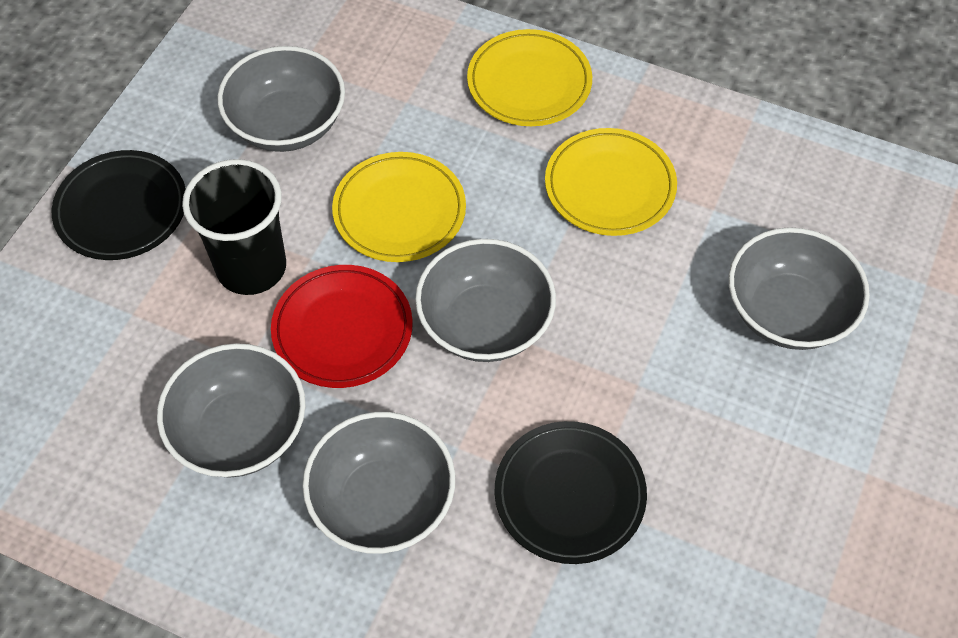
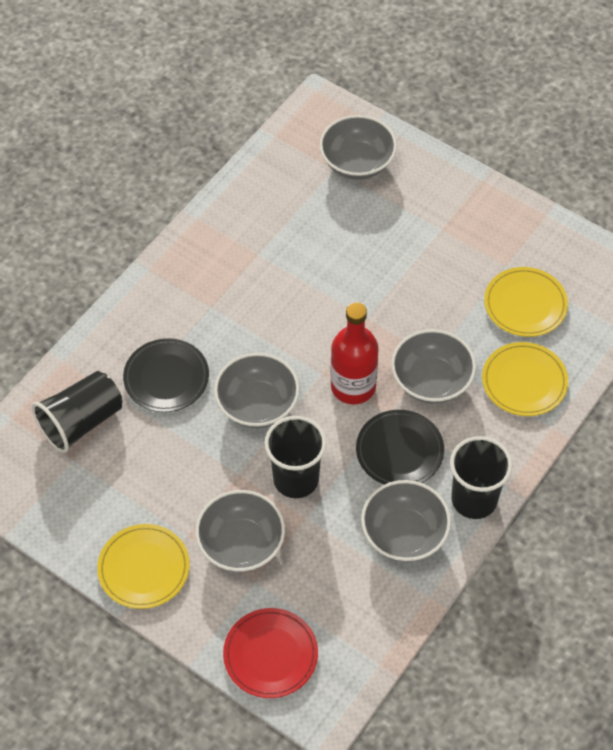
black cup: [182,159,286,295] = 1 -> [32,371,123,453] [264,416,326,498] [450,436,512,519] = 3
red bottle: none = 0 -> [330,302,379,404] = 1

